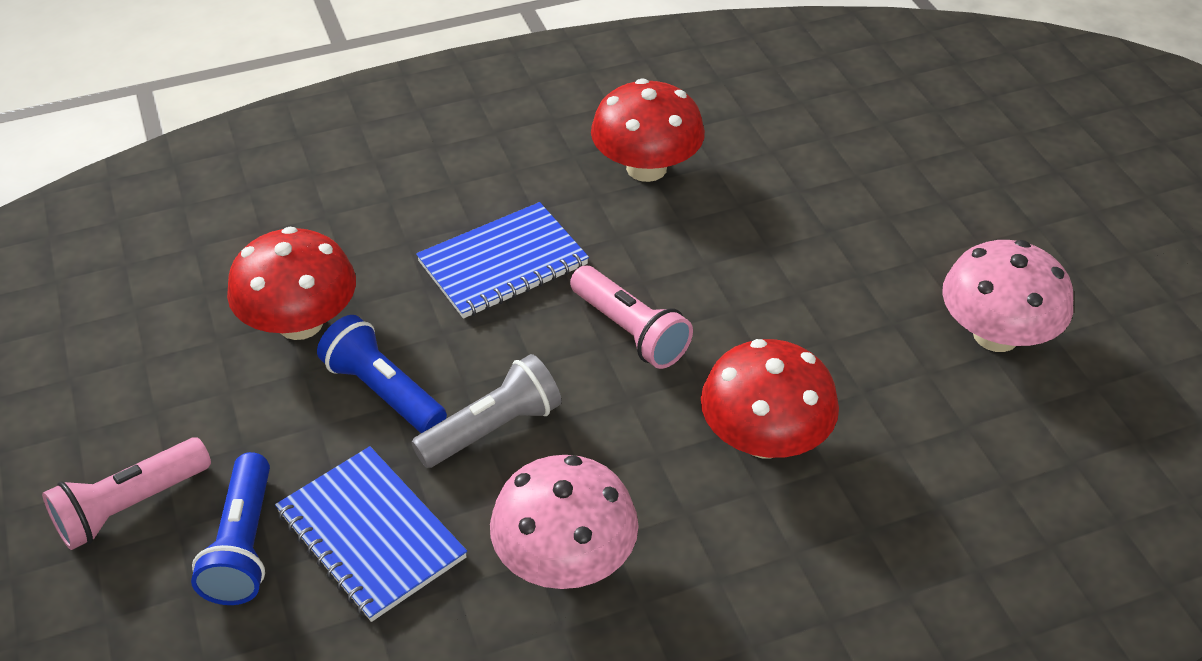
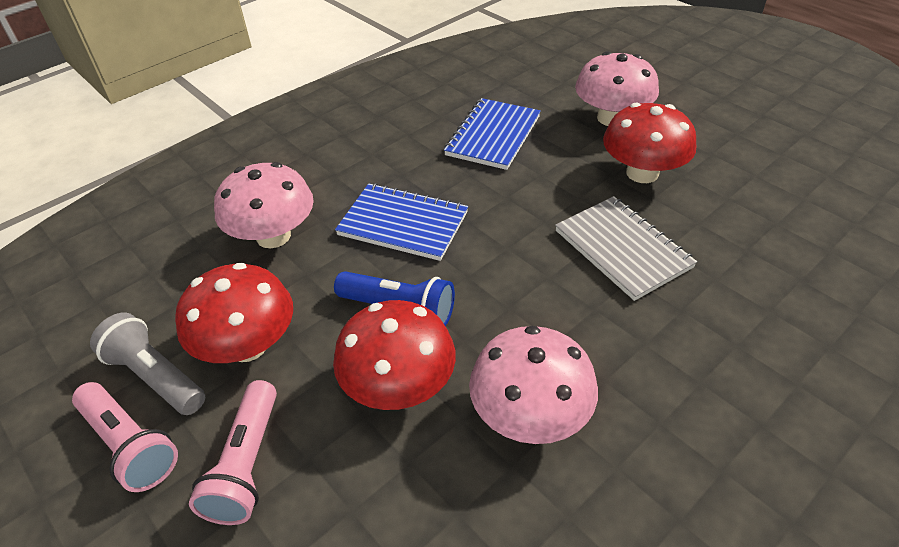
blue flashlight: [191,452,270,605] [317,315,447,433] = 2 -> [334,271,455,326] = 1
grey notebook: none = 0 -> [555,196,697,301] = 1
pink mushroom: [490,455,638,589] [942,240,1073,352] = 2 -> [214,162,314,248] [469,326,598,444] [575,51,659,126] = 3

